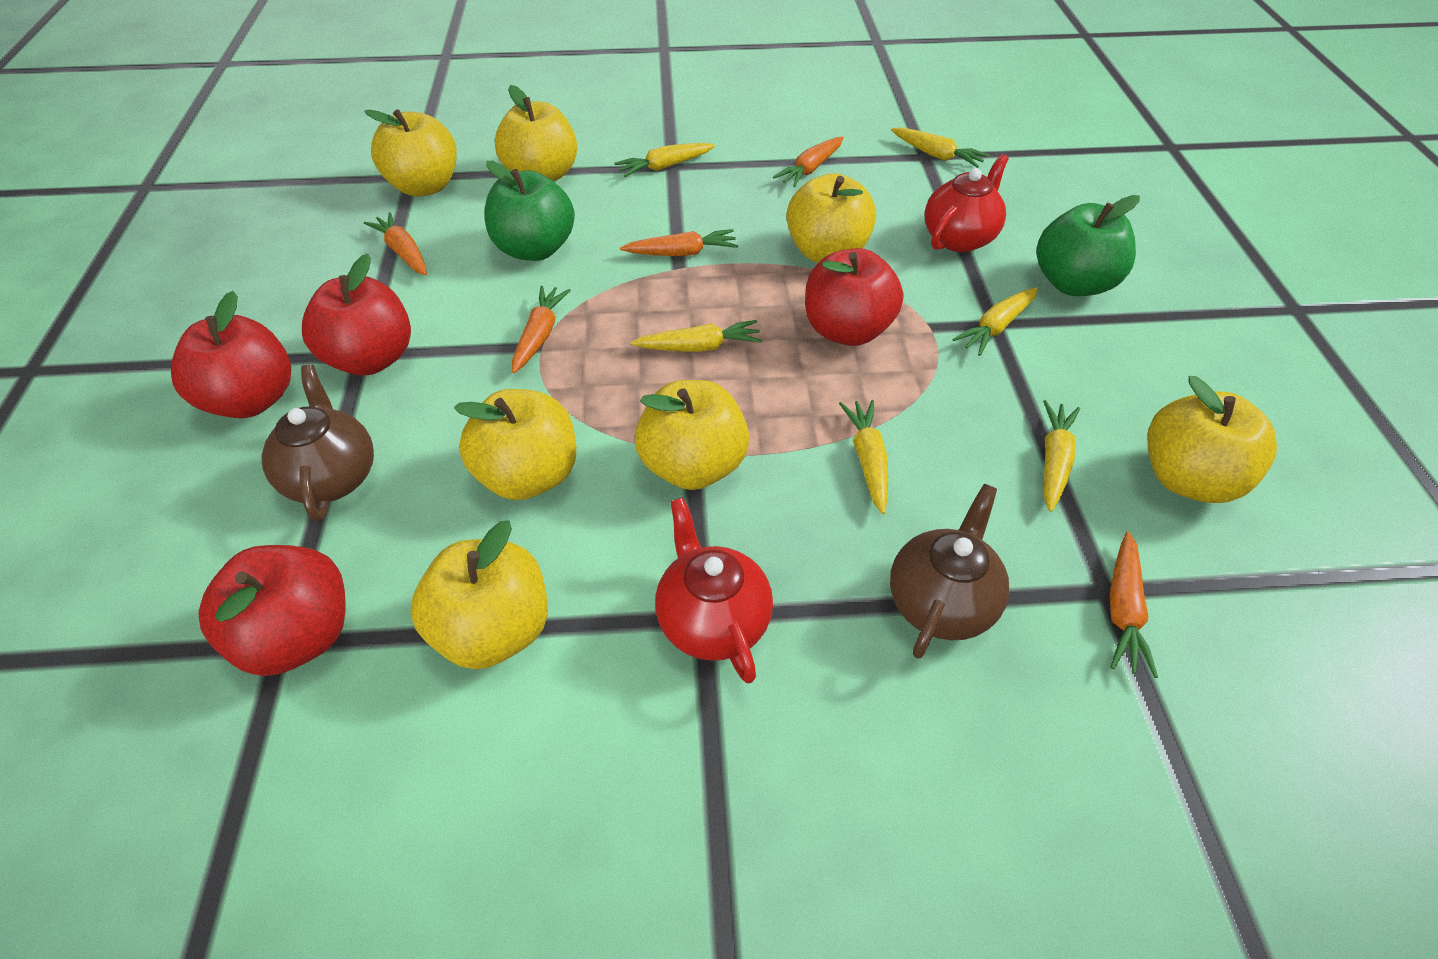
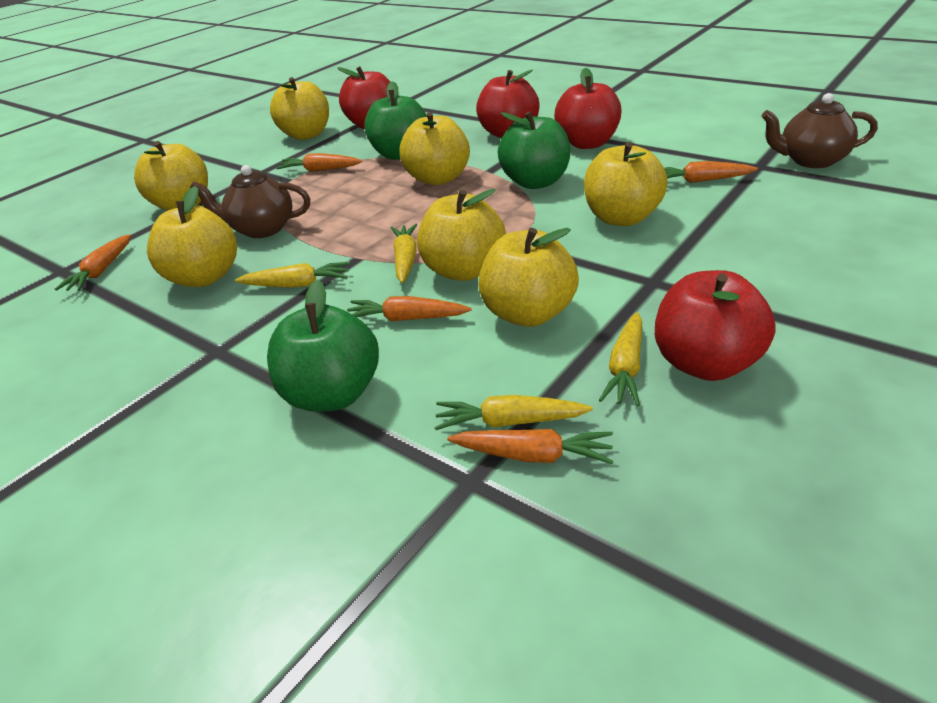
green apple: [485,161,575,261] [1037,195,1140,296] = 2 -> [267,280,379,412] [364,81,427,160] [498,111,570,189] = 3
red teapot: [655,498,773,684] [925,154,1009,252] = 2 -> none = 0
yellow carrot: [615,143,715,177] [630,320,762,352] [839,400,888,514] [891,127,989,168] [952,287,1038,356] [1043,400,1080,512] = 6 -> [235,262,350,288] [391,224,417,283] [434,395,593,430] [599,312,642,406] = 4

